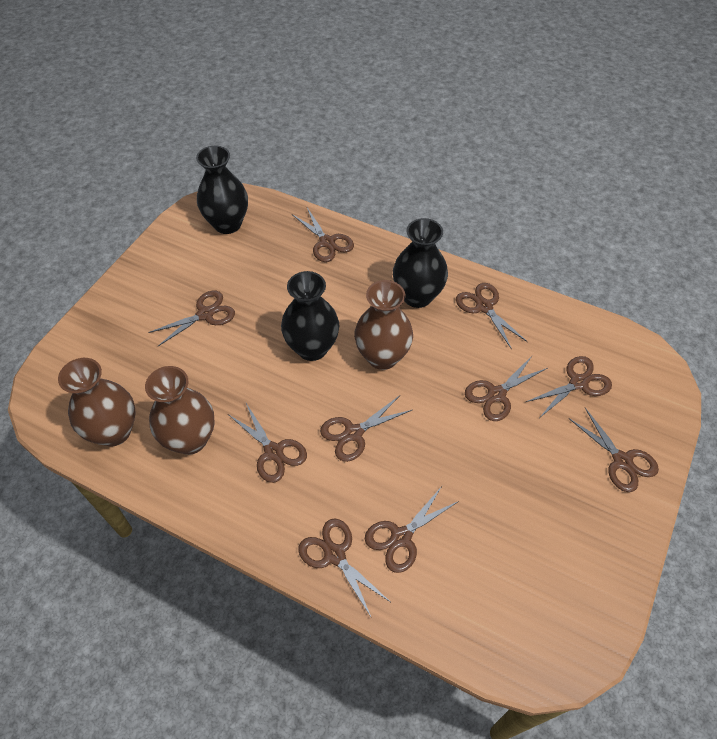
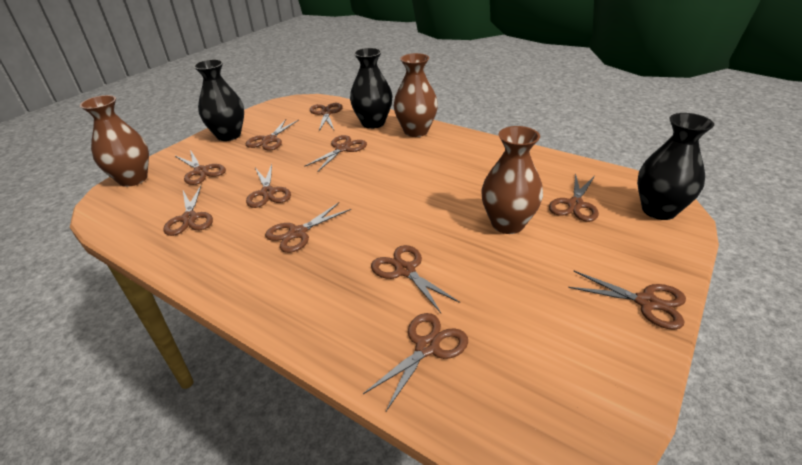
brown scissors: [148,290,235,347] [228,403,307,483] [292,208,354,262] [298,518,390,617] [320,395,412,462] [365,486,459,573] [456,283,528,350] [465,356,547,421] [526,356,612,417] [569,408,659,492] = 10 -> [163,186,213,236] [175,150,226,185] [246,119,299,151] [246,164,291,208] [265,202,351,253] [304,135,367,172] [310,103,343,131] [363,313,468,411] [371,245,460,313] [549,173,599,222] [568,271,686,330] = 11

